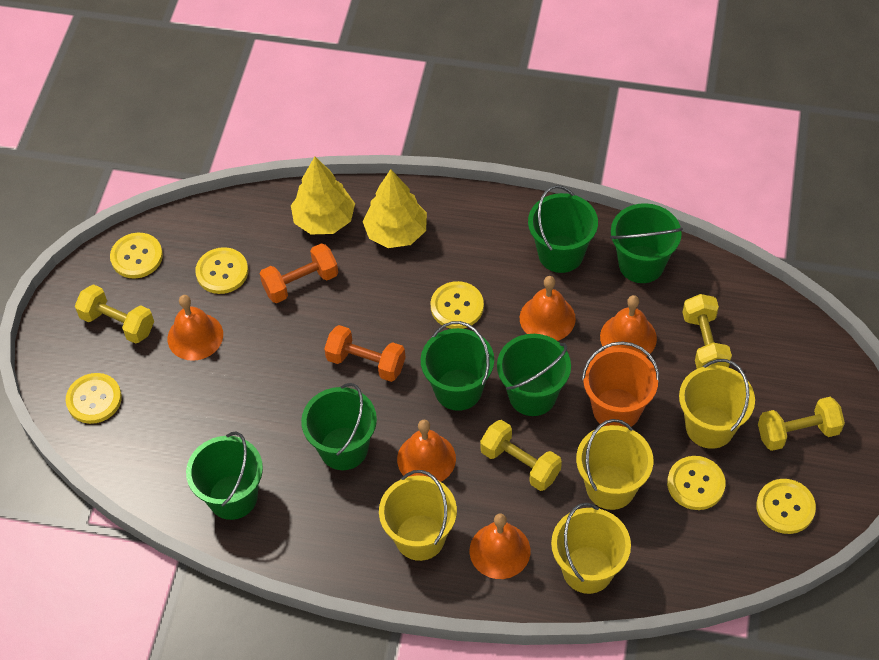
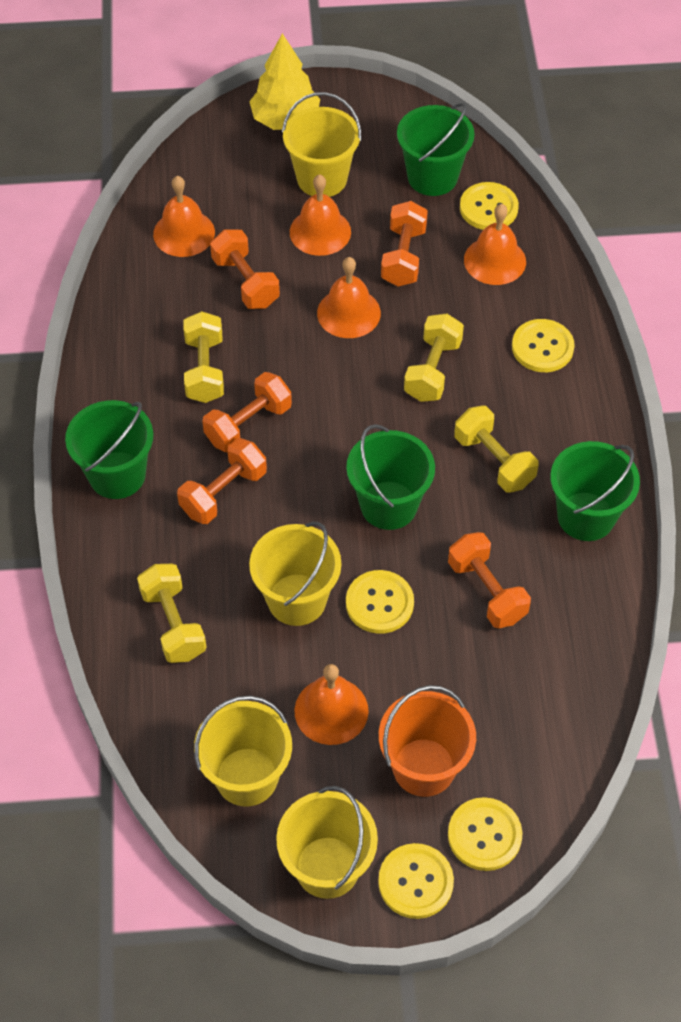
green bucket: [186,432,263,520] [301,383,377,470] [421,321,494,411] [497,334,571,416] [528,185,598,273] [610,203,683,283] = 6 -> [65,400,153,499] [346,424,435,530] [397,103,475,196] [550,441,640,541] = 4
orange dumbbell: [260,243,338,303] [324,325,406,382] = 2 -> [177,438,267,524] [202,372,292,452] [210,230,280,309] [381,201,428,287] [448,532,531,628] = 5
yellow button: [66,373,122,424] [110,233,163,278] [195,247,248,294] [431,281,484,329] [667,456,725,510] [756,479,816,534] = 6 -> [346,570,414,634] [378,843,454,919] [448,797,523,871] [460,182,519,230] [512,319,575,372] = 5
yellow tree: [291,157,355,235] [362,169,427,248] = 2 -> [249,33,320,130] = 1

